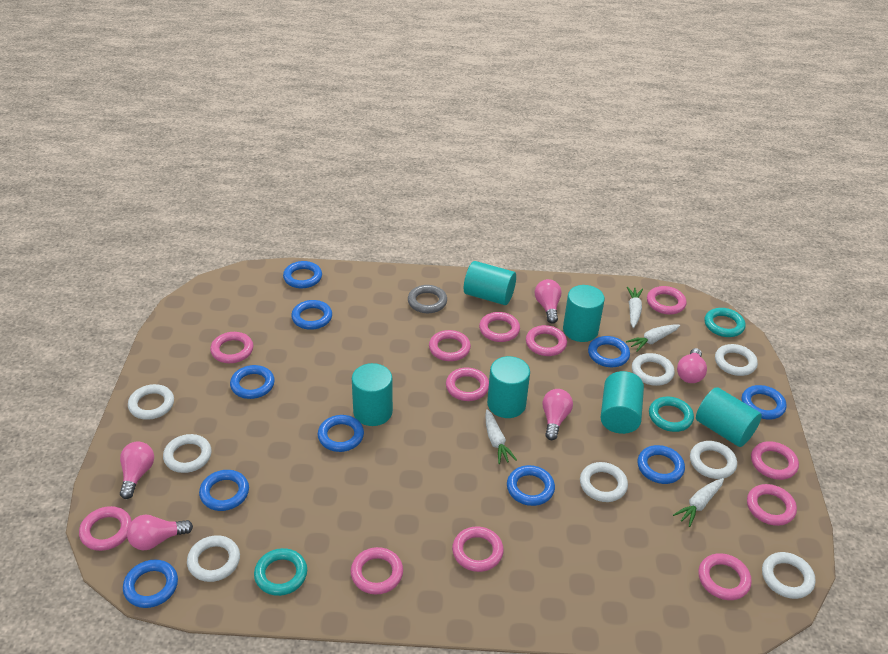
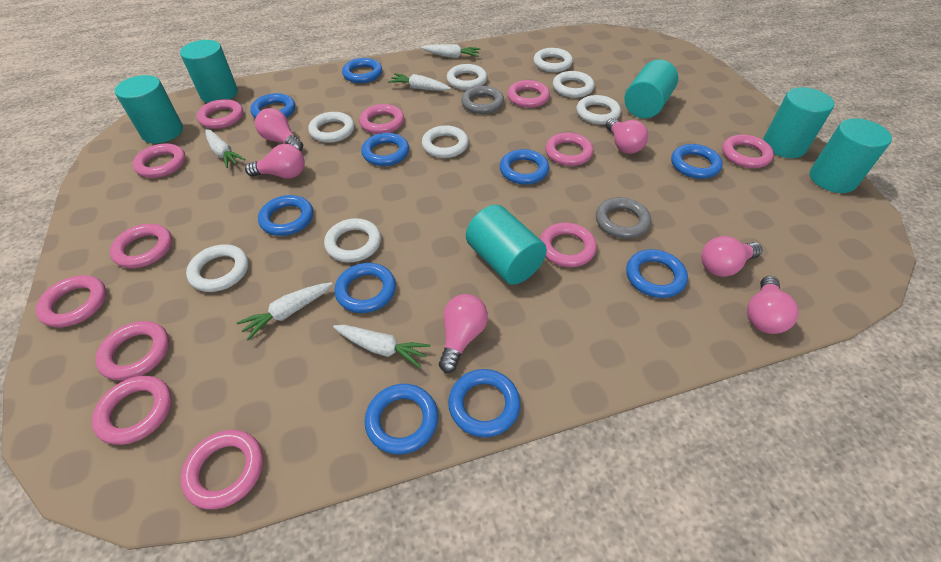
grey ring: [408,285,447,313] = 1 -> [461,86,504,114] [596,197,651,239] = 2
pink light bulb: [120,442,154,499] [127,515,193,550] [535,279,562,324] [542,389,573,440] [677,348,707,383] = 5 -> [245,144,305,179] [255,108,303,151] [439,294,488,373] [606,118,648,154] [701,236,762,277] [747,276,798,334] = 6
turquoise ring: [254,548,307,596] [649,397,694,432] [705,308,745,337] = 3 -> none = 0
white carrot: [485,409,517,464] [626,324,680,352] [627,287,643,328] [673,478,724,527] = 4 -> [205,129,246,168] [236,282,333,340] [333,325,431,368] [388,73,451,91] [421,44,480,58] = 5

